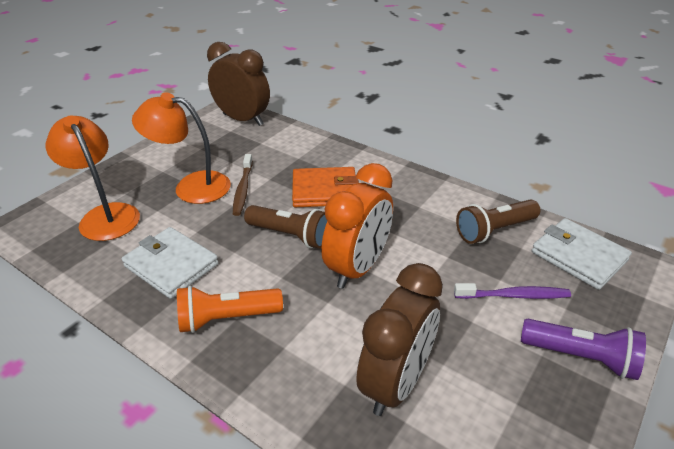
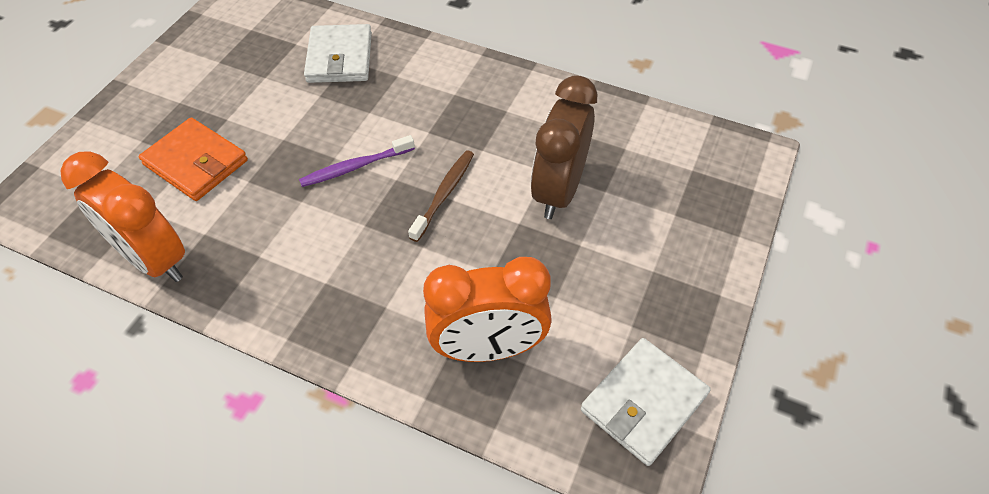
brown clock: [207,42,270,126] [356,263,443,416] = 2 -> [531,75,597,219] = 1
brown flashlight: [244,205,327,249] [456,199,540,244] = 2 -> none = 0
orange clock: [321,163,393,289] = 1 -> [60,151,185,282] [423,257,552,362] = 2
orange flashlight: [177,286,283,333] = 1 -> none = 0
orange lamp: [46,115,140,241] [132,92,231,204] = 2 -> none = 0
purple flashlight: [521,319,646,380] = 1 -> none = 0

